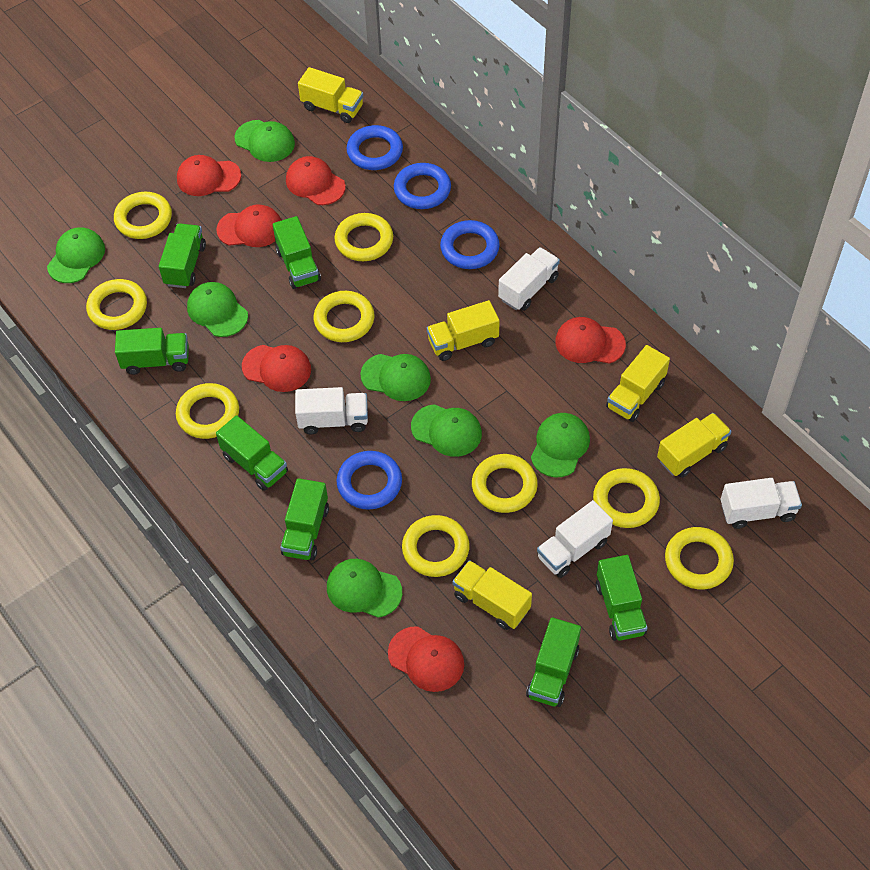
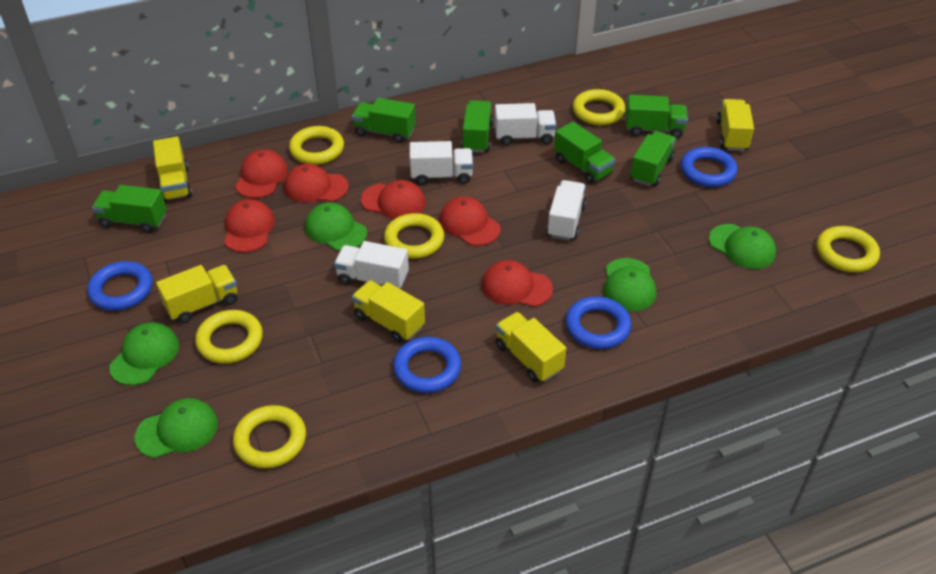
green cap: [47,227,105,283] [187,282,248,337] [234,120,295,162] [327,559,402,618] [360,354,431,401] [411,404,482,457] [531,413,590,477] = 7 -> [109,322,179,385] [135,398,218,458] [305,203,367,251] [603,258,656,312] [709,224,776,269] = 5
green truck: [115,328,189,375] [159,223,206,288] [216,415,288,491] [273,216,321,289] [280,478,329,560] [526,617,581,707] [596,555,648,641] = 7 -> [92,185,167,233] [352,98,416,143] [461,100,493,153] [554,122,615,184] [626,95,688,138] [630,131,676,186] = 6
yellow ring: [86,279,147,330] [114,192,172,239] [176,383,239,439] [314,291,374,342] [334,213,393,261] [402,515,469,577] [472,454,538,513] [593,468,660,528] [665,527,734,589] = 9 -> [195,310,263,364] [233,405,306,468] [289,126,344,165] [384,213,444,259] [573,89,625,125] [817,226,880,272] = 6

